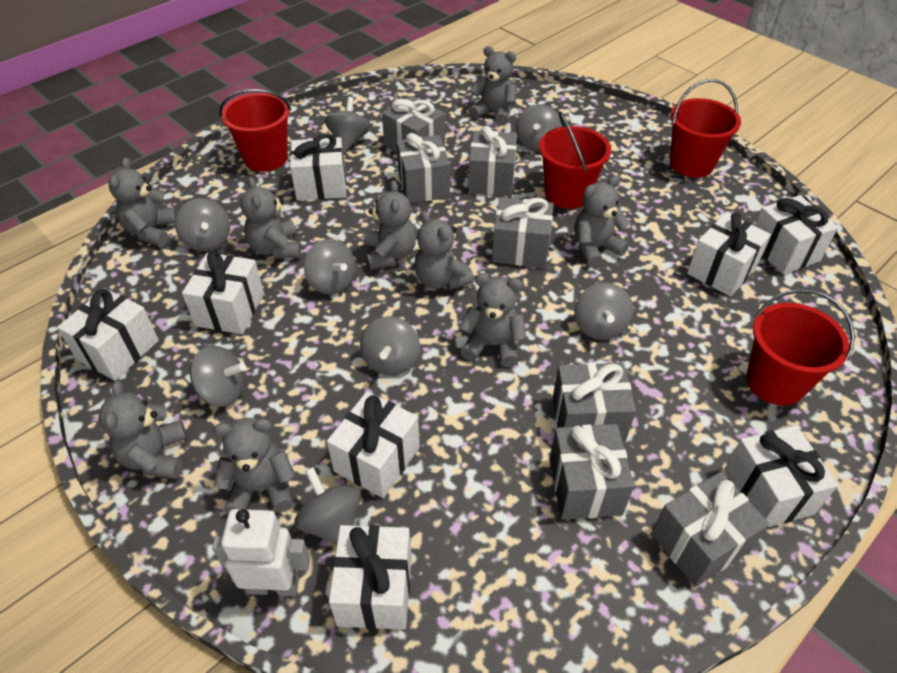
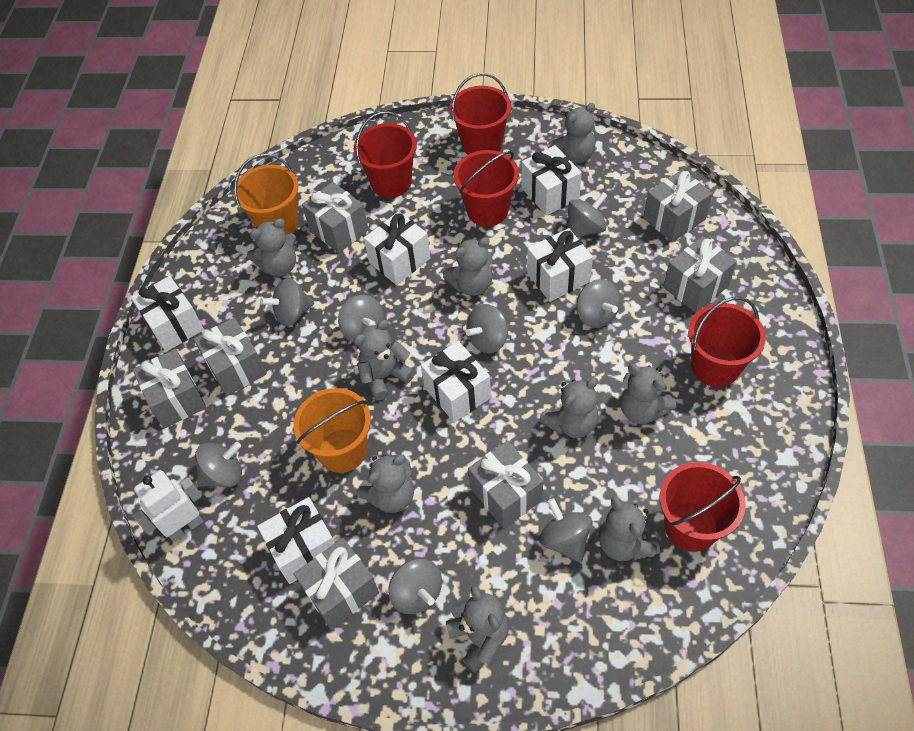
orange bucket: none = 0 -> [234,154,298,235] [294,388,371,473] = 2
red bucket: [219,89,291,172] [539,112,611,209] [670,79,741,178] [746,289,855,405] = 4 -> [354,111,417,198] [450,73,511,155] [454,150,519,226] [659,462,746,552] [688,297,766,387] = 5
white gift: [57,288,159,381] [182,250,264,334] [290,133,347,201] [327,391,420,498] [329,525,412,630] [687,212,771,297] [724,425,838,527] [755,195,838,274] = 8 -> [131,276,204,352] [257,497,335,584] [364,211,431,285] [421,341,491,422] [522,145,582,216] [527,228,593,302] = 6

